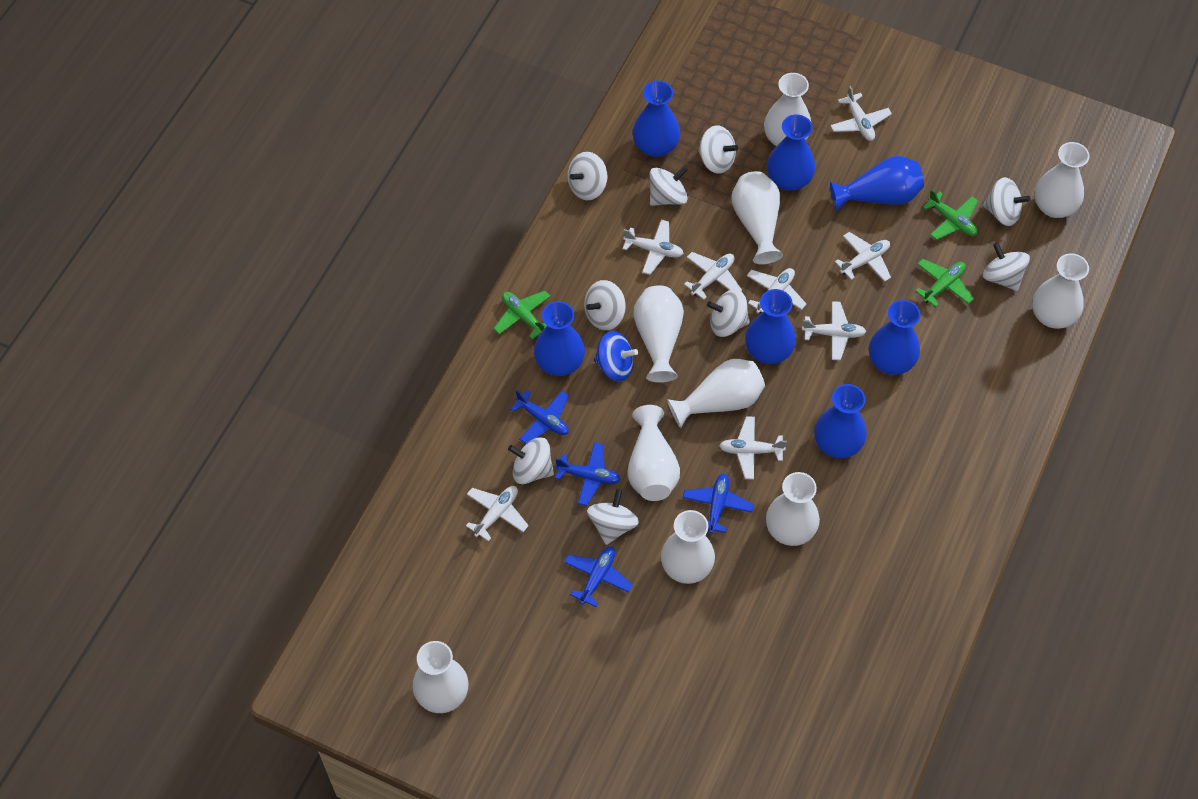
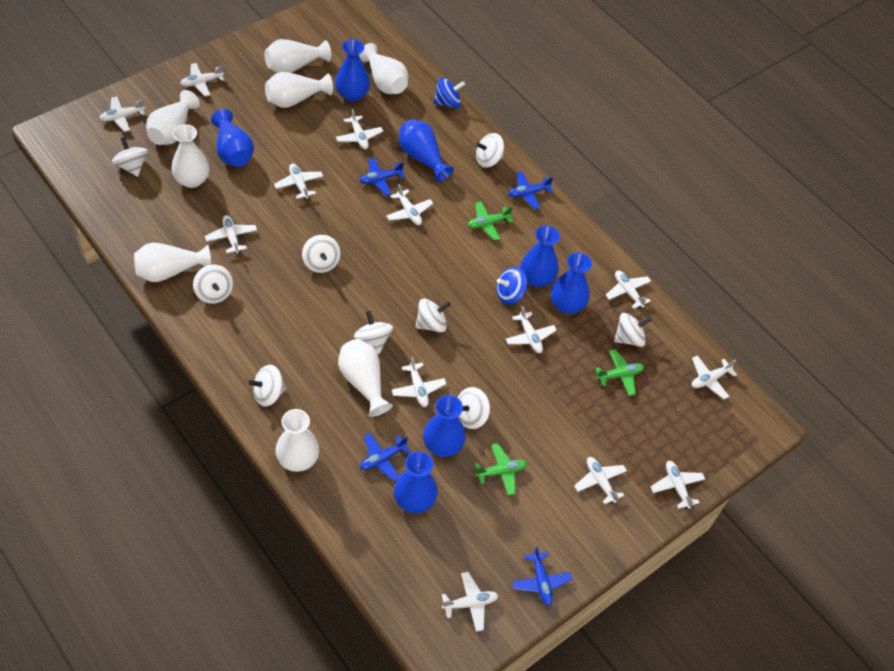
blue spinning top: [594,331,638,381] = 1 -> [433,78,465,108] [497,267,528,305] = 2
white plane: [466,486,529,542] [623,220,684,275] [684,252,742,300] [719,416,787,480] [747,268,806,314] [802,301,866,360] [830,86,892,141] [835,232,891,282] = 8 -> [99,96,145,132] [180,63,224,96] [205,215,257,254] [274,163,323,199] [336,109,383,149] [386,184,433,225] [391,357,446,407] [442,572,498,632] [506,306,557,353] [574,457,627,505] [606,271,651,309] [650,461,705,509] [692,355,737,399] = 13
white vase: [412,641,469,713] [627,405,680,501] [633,285,684,383] [661,510,715,584] [667,359,765,428] [731,171,783,265] [764,73,811,146] [766,472,820,546] [1032,253,1089,329] [1034,142,1089,218] = 10 -> [134,243,211,282] [146,90,200,145] [171,124,210,188] [265,39,331,73] [265,72,333,108] [275,409,319,472] [338,339,393,417] [359,43,408,94] = 8

